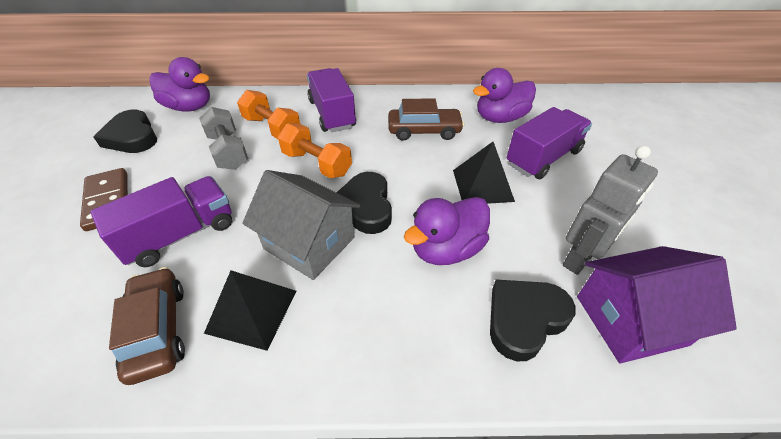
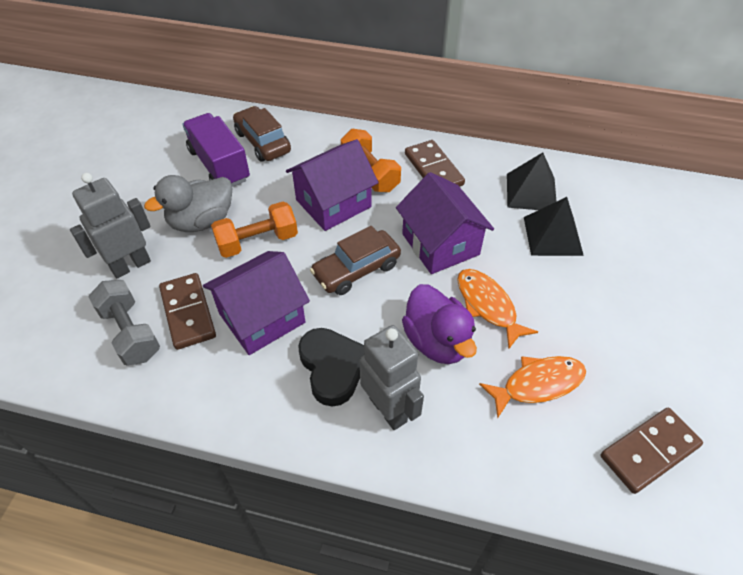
black heart: [94,110,157,153] [336,172,392,234] [490,280,576,361] = 3 -> [298,328,364,406] = 1
brown domino: [80,168,128,231] = 1 -> [159,273,216,350] [405,140,465,187] [601,407,703,494] = 3
grey duck: none = 0 -> [144,175,232,232] = 1
grey house: [242,170,360,280] = 1 -> none = 0
grey robot: [563,145,658,275] = 1 -> [70,173,151,278] [360,325,424,430] = 2
orange fish: none = 0 -> [457,269,538,349] [479,356,586,418] = 2
purple duck: [149,57,210,112] [404,197,490,265] [473,68,536,123] = 3 -> [402,284,477,364] = 1
purple house: [577,246,737,363] = 1 -> [203,251,310,355] [286,139,379,231] [396,172,494,274] = 3
purple truck: [90,176,232,267] [307,68,356,132] [507,107,592,179] = 3 -> [182,113,250,187] = 1

